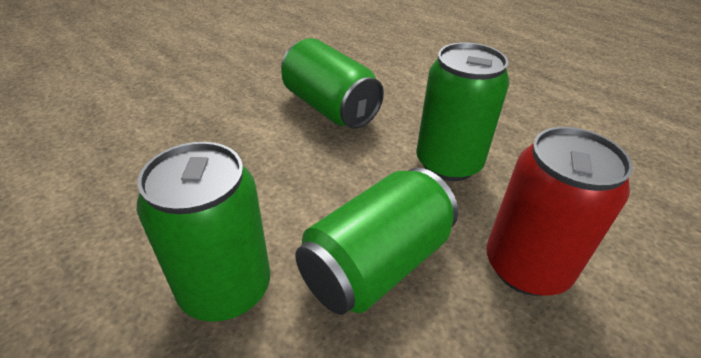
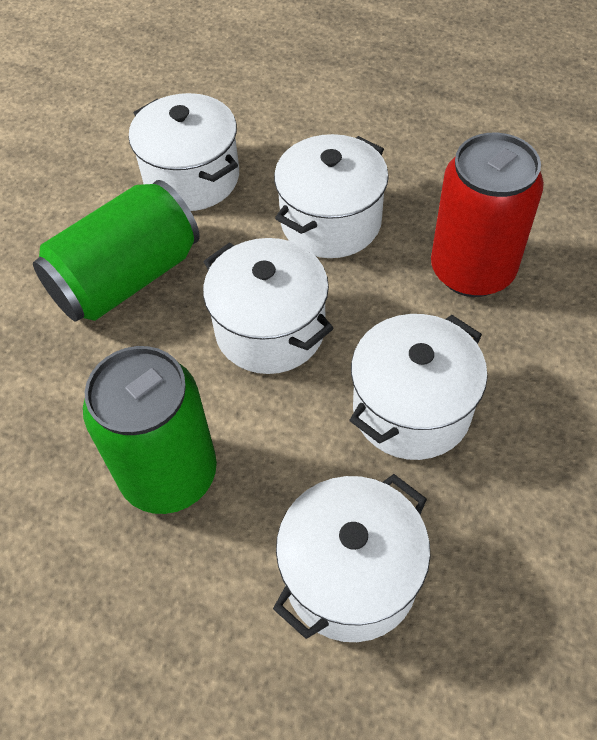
green can: [137,142,270,322] [281,38,384,129] [295,168,458,315] [416,42,510,181] = 4 -> [33,180,199,322] [83,346,217,514] = 2
white pot: none = 0 -> [129,93,239,211] [203,238,334,374] [273,474,431,642] [274,134,389,258] [349,314,487,460] = 5

